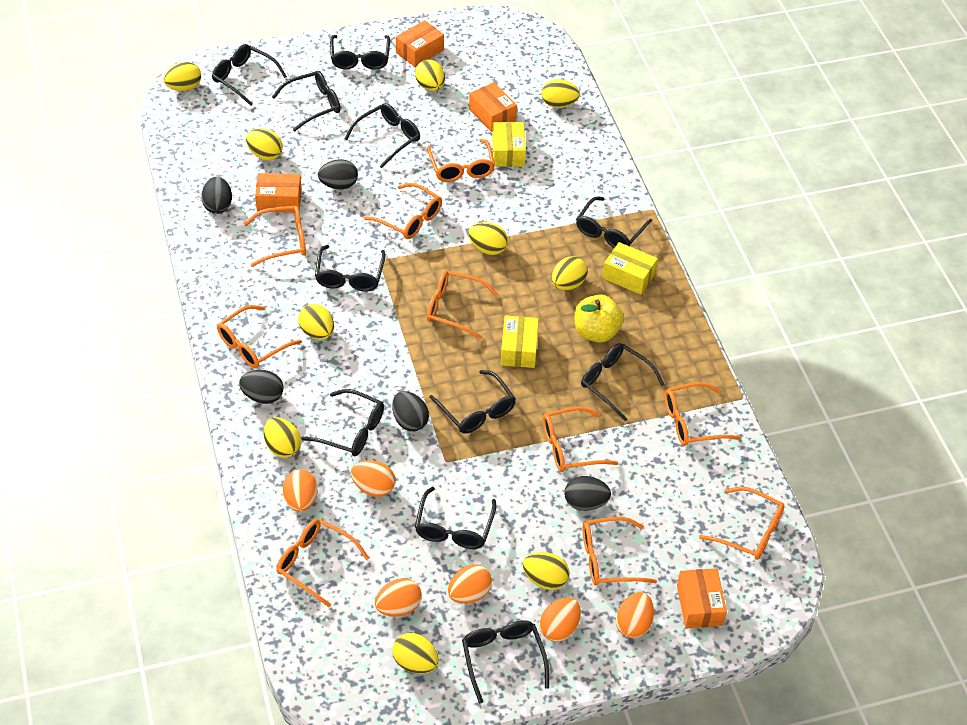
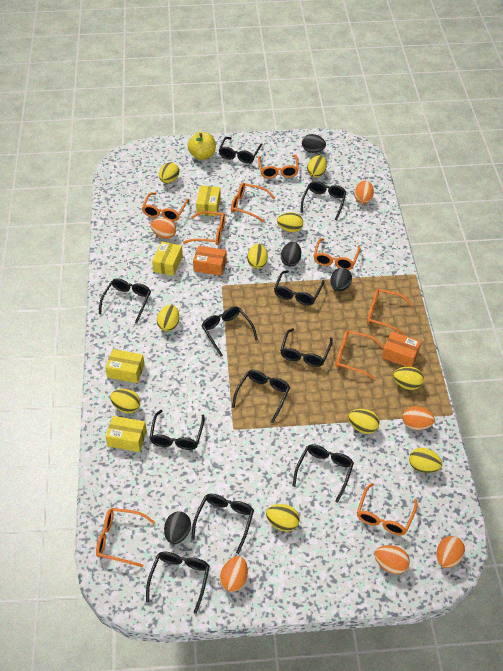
black egg: [201,177,232,214] [239,370,284,404] [318,159,358,189] [392,391,429,431] [564,476,611,511] = 5 -> [164,511,191,544] [281,242,301,267] [302,134,326,153] [330,268,352,292] = 4
orange box: [255,173,302,213] [396,20,444,67] [469,82,517,132] [677,568,727,629] = 4 -> [193,246,227,276] [382,331,421,367] = 2
orange glasses: [217,305,302,368] [244,205,306,267] [276,519,369,607] [364,183,442,239] [427,139,495,182] [427,271,499,339] [543,406,618,472] [582,517,657,585] [665,382,740,446] [699,487,785,560] = 10 -> [96,508,155,567] [142,192,189,221] [183,211,225,245] [231,183,275,222] [258,155,299,179] [314,238,361,270] [336,331,384,379] [357,483,418,535] [367,289,413,335] = 9
yellow box: [492,122,526,167] [501,315,539,368] [602,242,658,295] = 3 -> [105,349,145,383] [105,416,147,452] [152,242,183,276] [196,186,221,216] = 4

